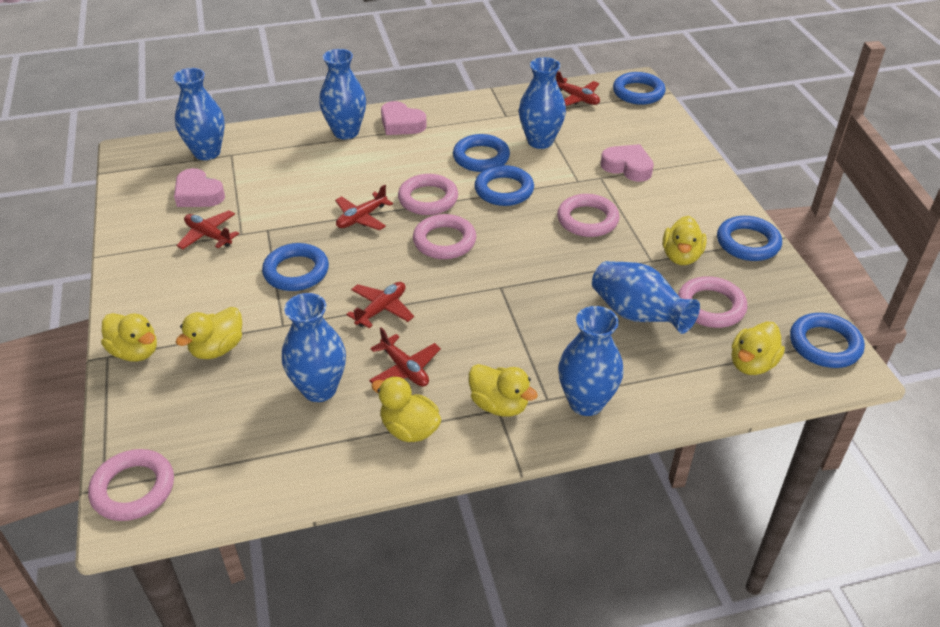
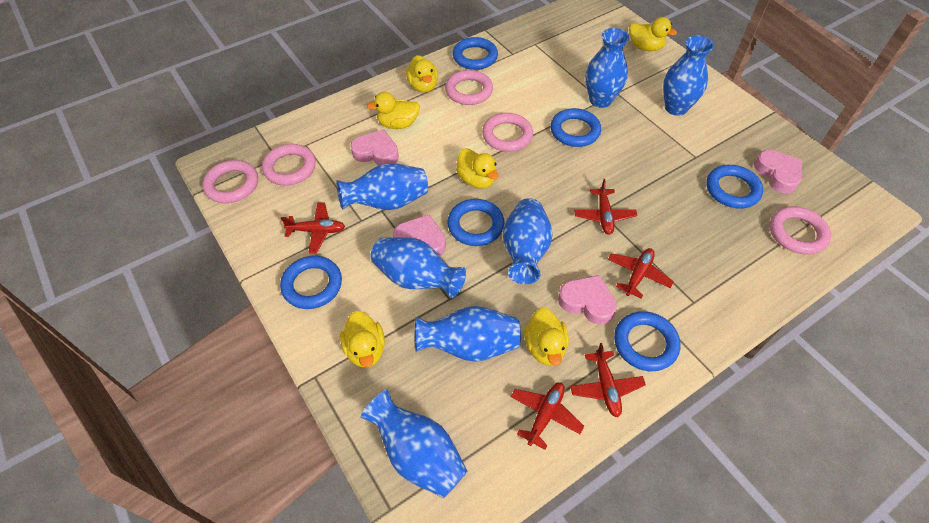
blue vase: [173,68,225,160] [282,293,346,402] [319,49,366,139] [519,57,566,149] [558,306,623,416] [592,261,700,334] = 6 -> [336,163,428,210] [361,390,467,498] [371,237,466,298] [415,306,521,361] [503,198,552,284] [585,28,629,108] [663,35,714,116] = 7
pink heart: [174,168,225,207] [381,101,427,135] [601,144,654,182] = 3 -> [350,129,399,165] [393,215,446,256] [558,275,617,325] [754,150,802,194] = 4

